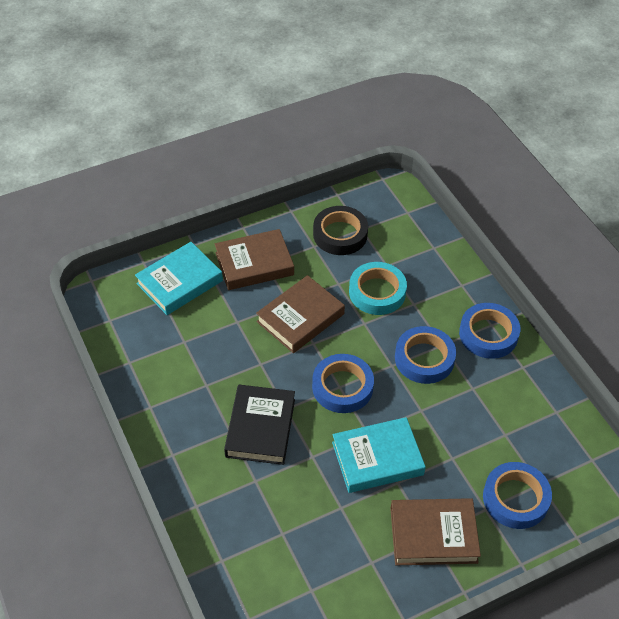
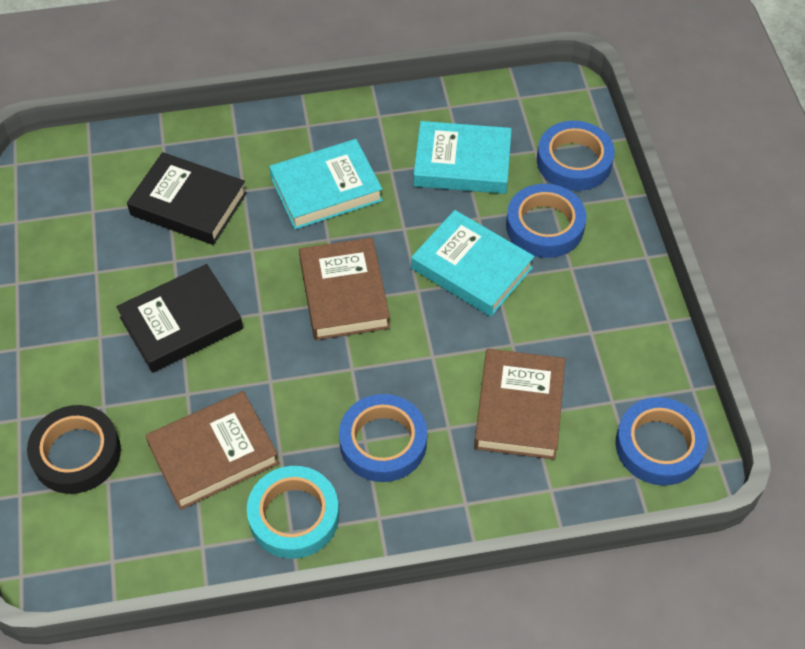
black book: [224,385,295,465] = 1 -> [116,264,243,373] [127,152,247,245] = 2
turquoise book: [135,242,223,315] [332,417,426,493] = 2 -> [269,139,383,230] [411,210,535,317] [413,121,512,194] = 3

